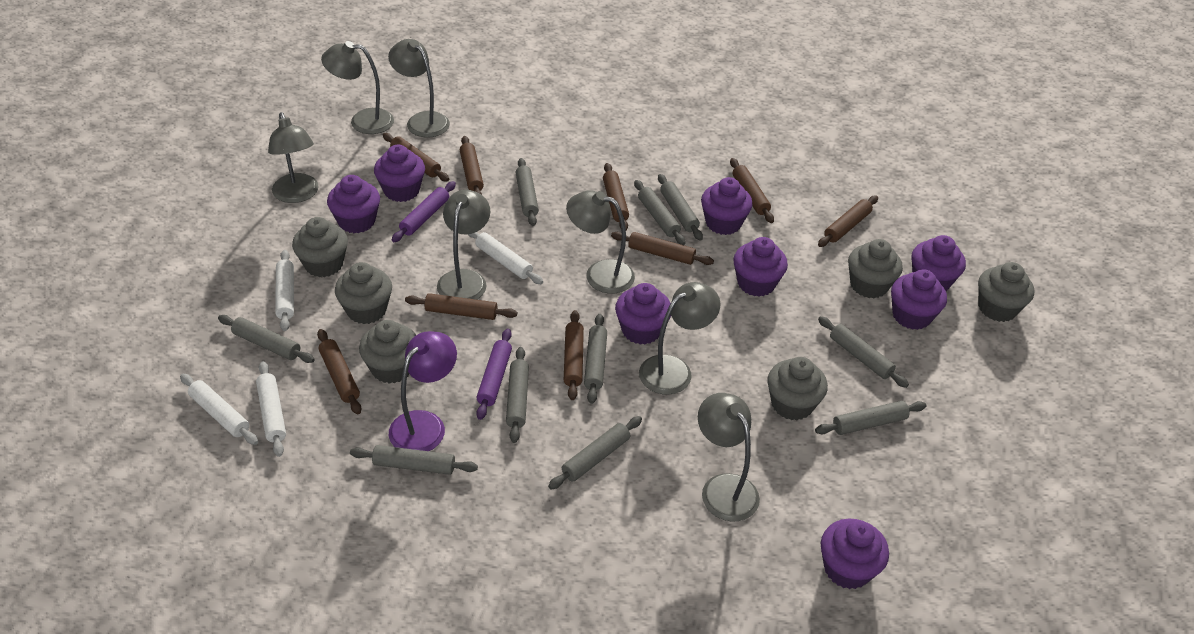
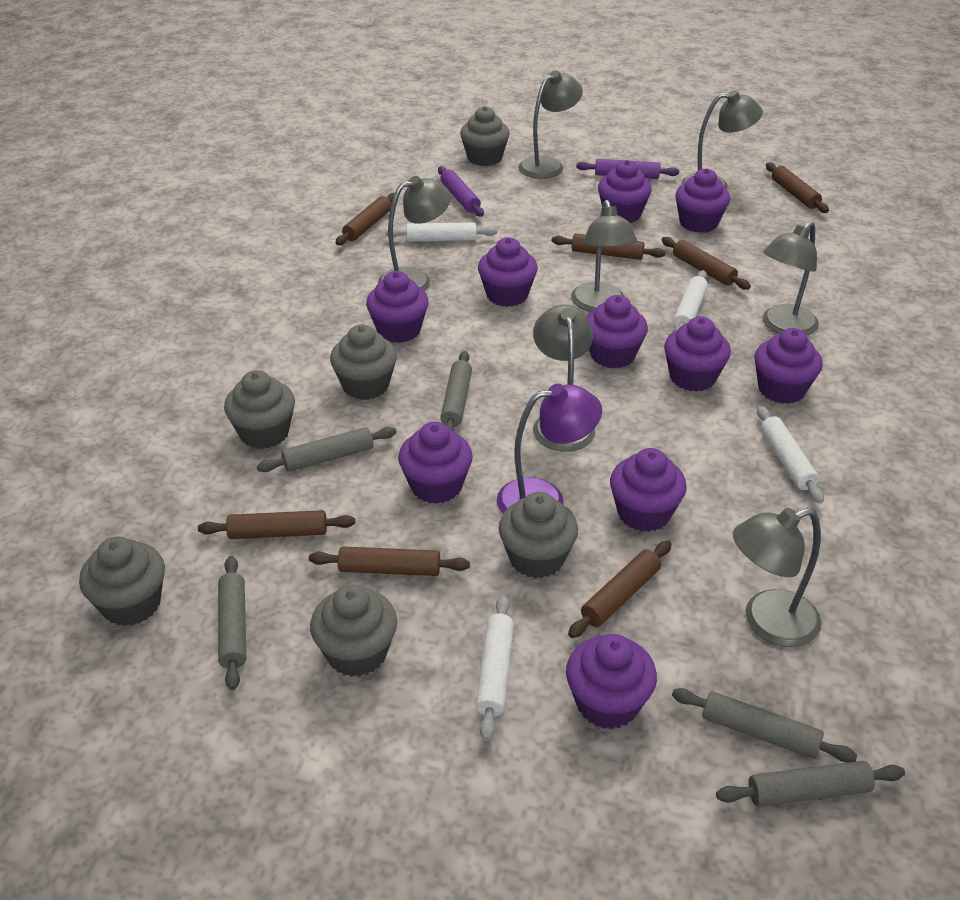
brown rolling pin: [317,329,362,414] [383,133,449,181] [405,293,517,320] [460,136,484,195] [564,310,584,400] [603,163,629,230] [611,232,714,265] [730,158,774,223] [818,195,878,247] = 9 -> [198,510,355,539] [309,546,470,576] [335,193,395,245] [552,233,665,260] [568,541,672,638] [662,237,751,290] [766,162,829,213] = 7
grey rolling pin: [218,315,315,363] [350,445,478,475] [506,347,529,443] [516,158,539,226] [548,416,642,489] [584,314,607,404] [634,180,685,245] [658,174,703,241] [815,401,926,435] [818,316,909,388] = 10 -> [218,556,246,690] [257,427,397,472] [440,351,472,431] [672,688,857,763] [716,761,905,807] = 5
purple cupcake: [327,175,380,233] [374,145,425,202] [615,283,671,345] [701,177,753,235] [733,237,788,297] [821,519,889,589] [891,269,947,330] [912,235,966,291] = 8 -> [366,271,429,343] [398,422,473,504] [478,237,538,307] [566,634,657,729] [586,295,648,368] [598,160,652,223] [610,448,687,532] [664,316,731,392] [675,168,730,233] [754,328,823,404] = 10

